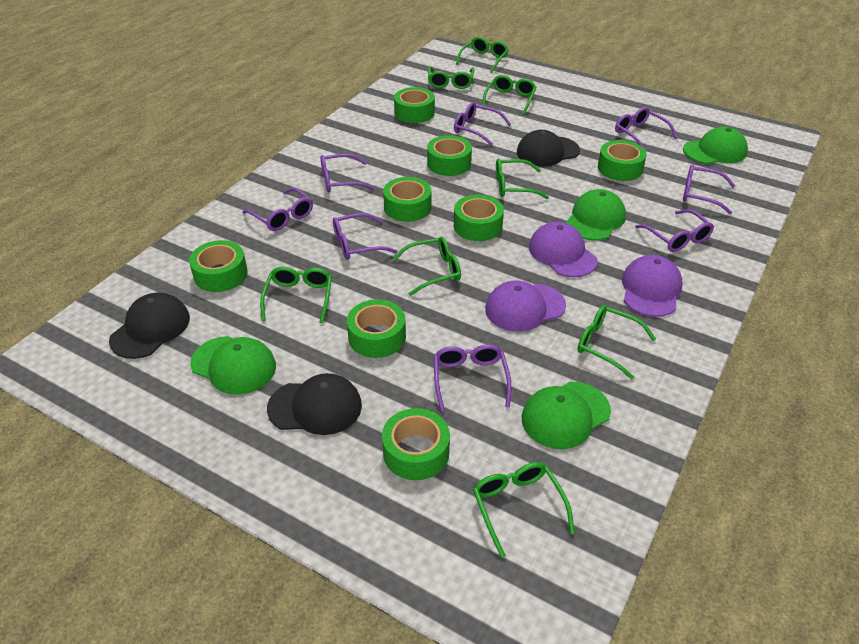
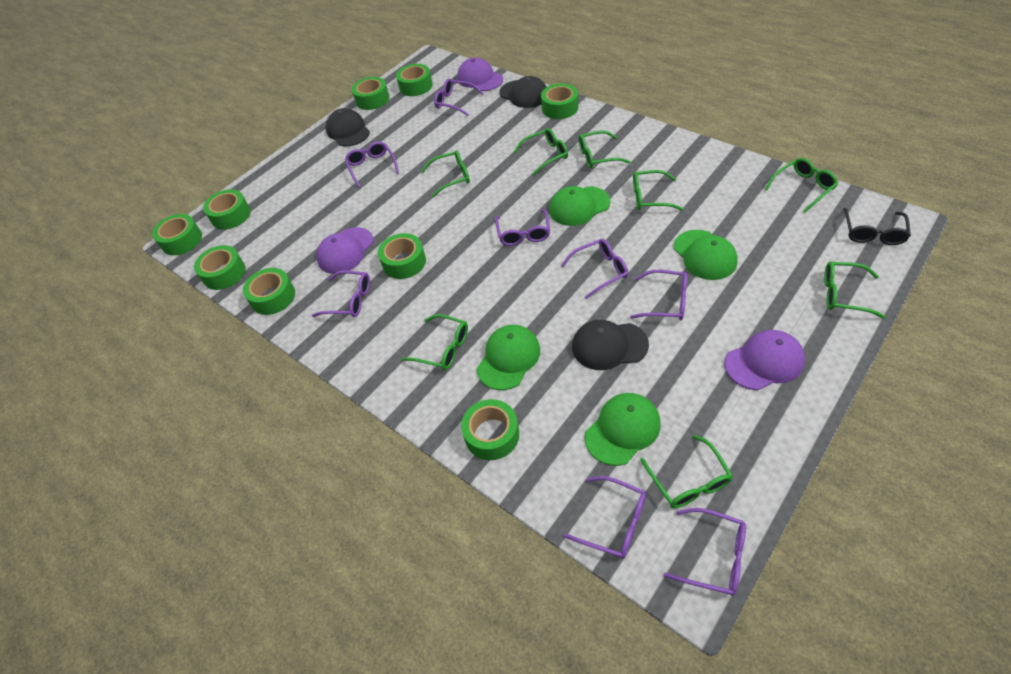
black glasses: none = 0 -> [843,208,911,245] = 1
green tape: [189,240,248,292] [347,299,406,358] [382,408,450,480] [383,177,431,222] [394,87,435,123] [427,135,472,176] [454,195,504,241] [598,140,647,181] = 8 -> [152,214,202,255] [194,245,246,290] [203,189,251,230] [243,268,295,315] [352,77,389,110] [378,233,426,279] [396,64,433,96] [461,399,519,460] [541,83,578,119] = 9

